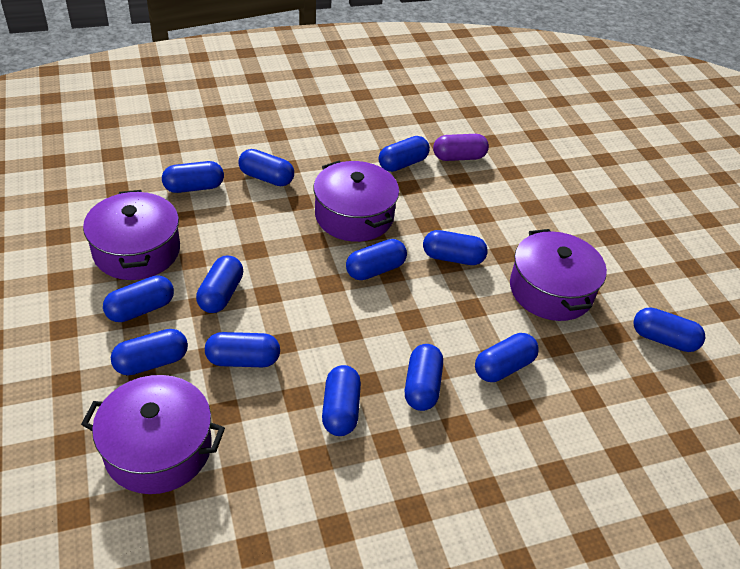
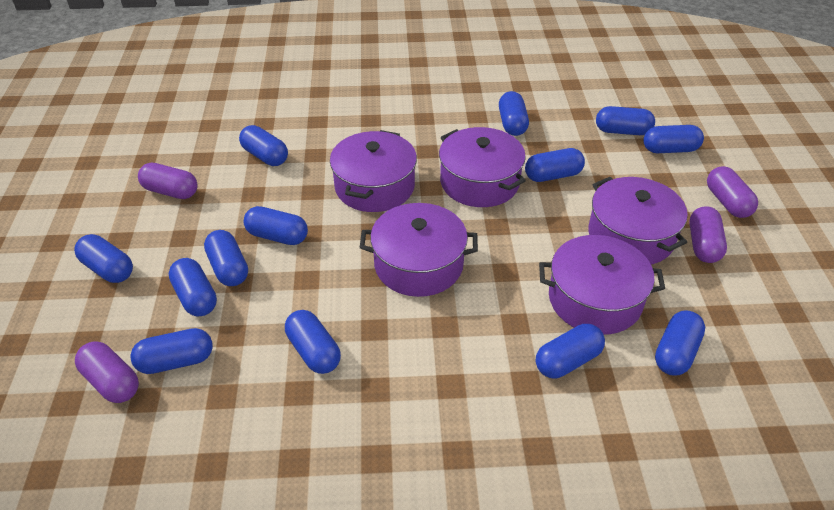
purple capsule: [433,134,489,161] = 1 -> [75,341,139,403] [138,163,198,199] [689,206,727,263] [707,166,758,218] = 4
purple pot: [81,375,225,494] [83,190,180,280] [313,160,399,242] [510,229,607,321] = 4 -> [330,130,417,212] [360,203,478,297] [439,127,526,207] [539,235,665,335] [588,177,688,265] = 5

